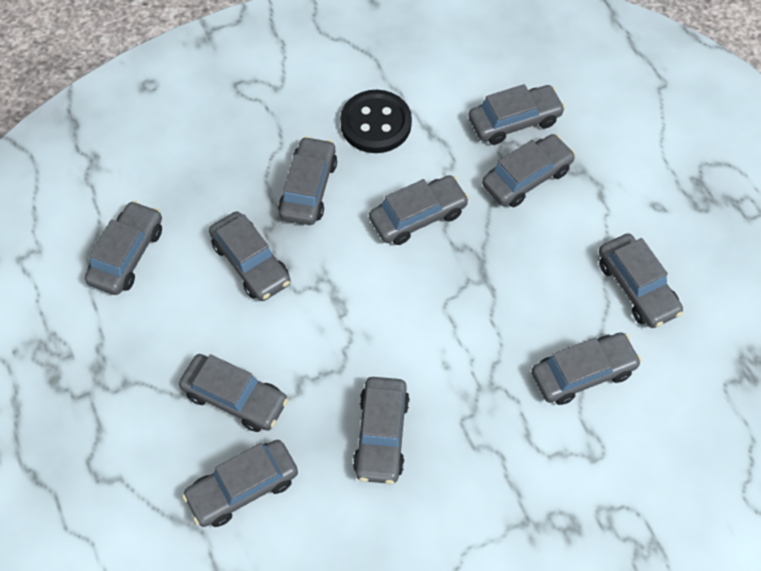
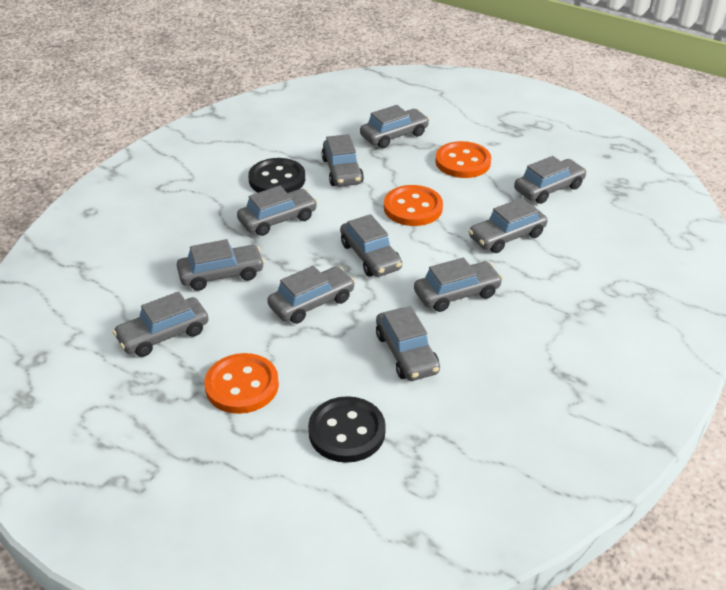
black button: [340,90,412,153] = 1 -> [248,158,305,193] [308,396,386,463] = 2
orange button: none = 0 -> [204,353,279,414] [384,185,443,226] [435,141,491,178] = 3

